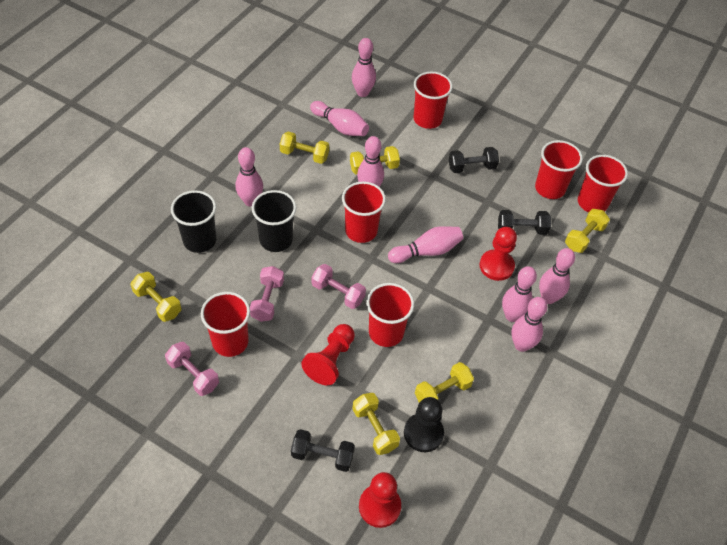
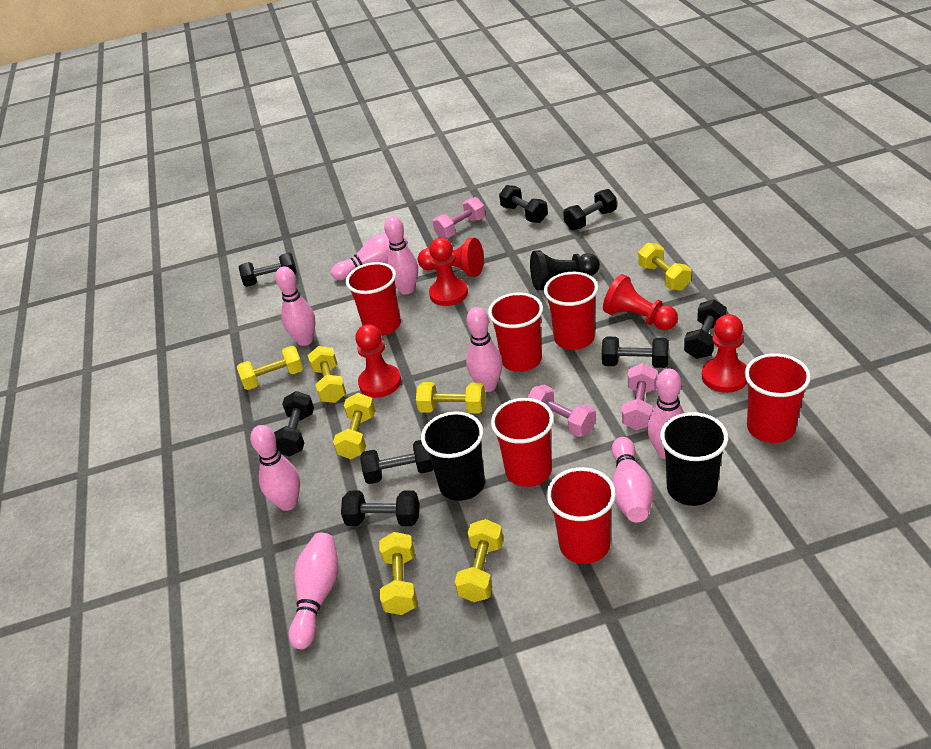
black dumbbell: [291,429,355,472] [449,147,499,173] [498,210,551,235] = 3 -> [239,253,297,287] [274,391,314,457] [341,491,419,526] [360,440,433,484] [499,185,548,223] [563,189,617,230] [602,337,669,368] [684,299,727,359] = 8
red pawn: [301,324,355,385] [359,472,401,528] [480,227,517,281] = 3 -> [355,324,401,398] [418,238,484,277] [429,238,468,306] [603,274,678,330] [702,314,747,393] = 5
yellow dumbbell: [131,272,181,322] [280,131,329,164] [350,146,400,175] [352,393,400,455] [415,362,474,403] [565,209,610,253] = 6 -> [237,346,303,390] [308,346,346,403] [333,393,375,459] [379,532,417,615] [416,382,485,413] [455,519,503,602] [638,243,691,291] = 7

